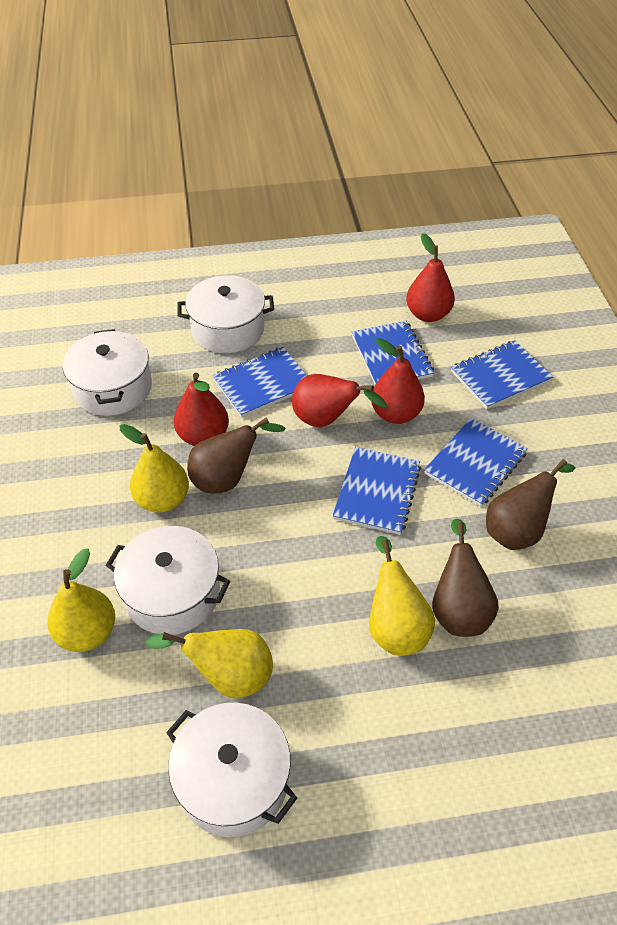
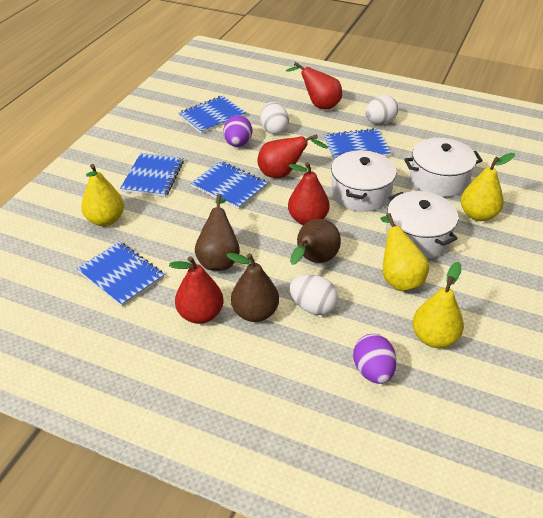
purple egg: none = 0 -> [223,115,252,147] [353,334,397,384] = 2
white egg: none = 0 -> [260,102,289,134] [289,275,338,315] [365,96,398,124] = 3
white pot: [63,329,152,416] [105,526,230,635] [166,703,297,837] [177,275,274,353] = 4 -> [331,150,396,212] [386,191,458,259] [404,138,483,197] = 3

